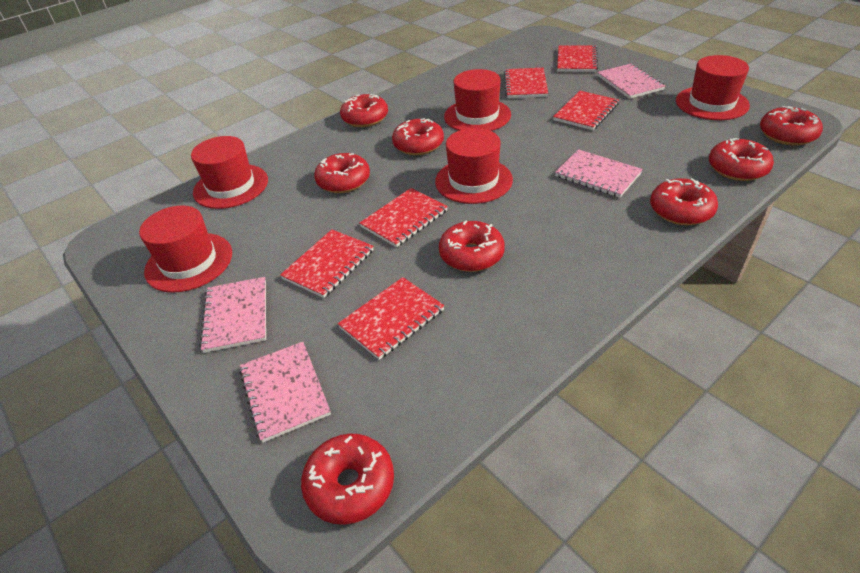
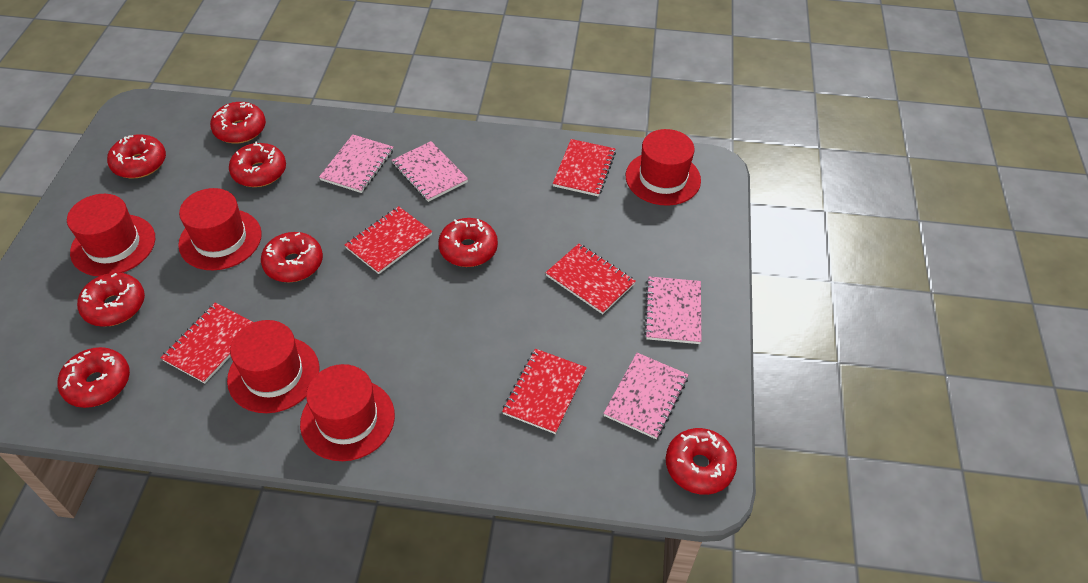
red notebook: [280,229,374,298] [338,277,444,360] [359,188,448,247] [504,68,548,98] [553,91,619,130] [557,45,598,72] = 6 -> [160,303,254,384] [344,206,432,274] [502,349,587,434] [546,244,636,314] [553,139,616,196] = 5

